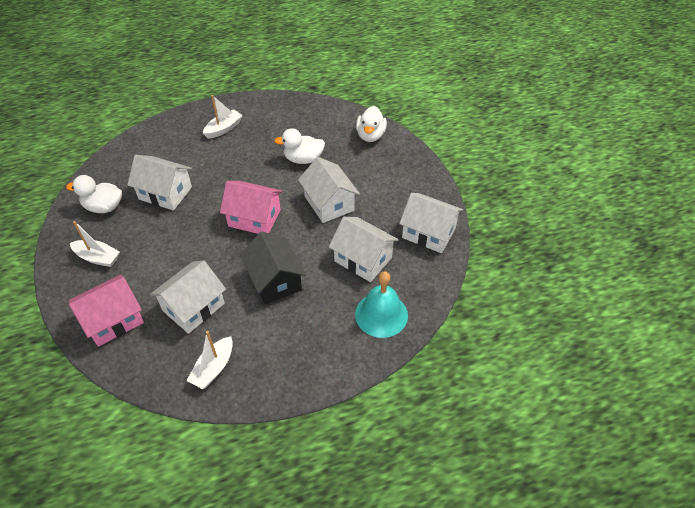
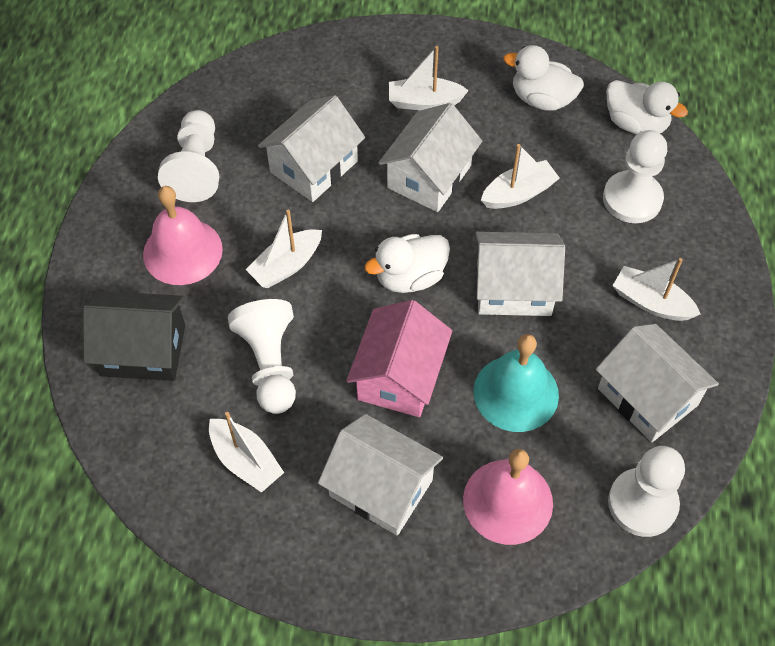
pink bell: none = 0 -> [143,186,223,285] [463,449,553,545] = 2
pink house: [69,275,144,347] [220,181,283,234] = 2 -> [346,300,452,417] = 1
white boat: [70,221,120,267] [187,331,233,389] [203,95,243,139] = 3 -> [209,412,284,493] [245,209,322,288] [389,46,469,110] [481,144,560,209] [613,258,700,321] = 5
white pawn: none = 0 -> [158,110,219,202] [228,299,296,414] [603,130,667,223] [608,446,685,537] = 4

